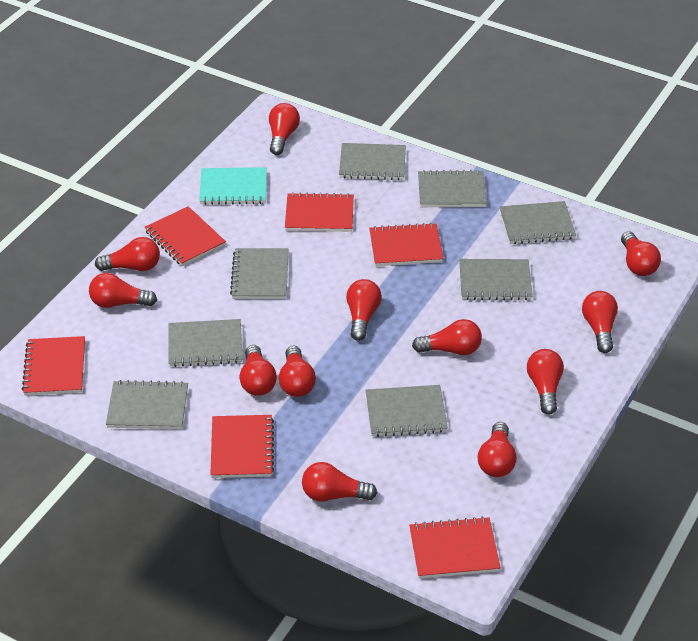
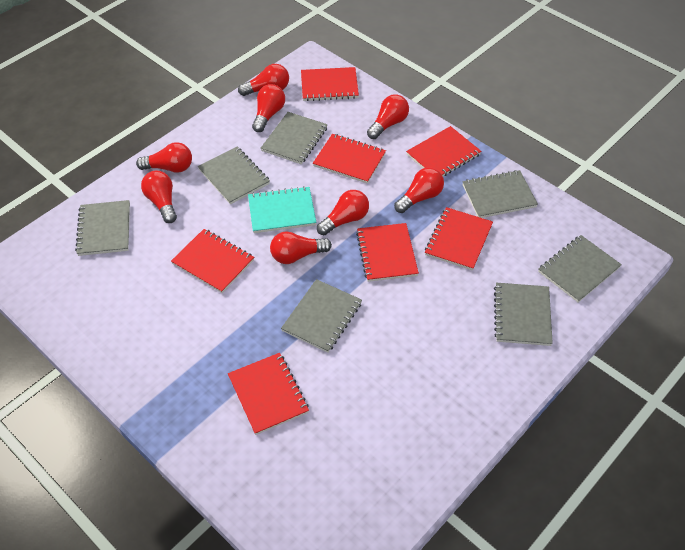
grey notebook: [106,380,188,429] [168,319,243,367] [230,248,288,299] [339,143,406,180] [366,385,448,437] [418,170,487,207] [459,259,532,300] [500,201,576,244] = 8 -> [75,200,130,256] [198,147,270,205] [261,112,328,164] [281,279,362,353] [462,170,538,218] [494,283,553,346] [538,235,622,302] = 7
red light bulb: [89,273,157,308] [95,237,160,271] [240,345,277,396] [269,103,300,155] [279,346,316,397] [302,462,377,502] [346,279,382,341] [412,319,482,355] [478,422,517,477] [527,349,564,415] [582,291,618,353] [621,232,661,276] = 12 -> [136,142,192,173] [141,171,177,223] [238,64,289,96] [252,84,285,132] [270,231,332,264] [317,190,369,235] [367,94,409,139] [394,167,444,213] = 8
red notebook: [22,336,85,396] [145,206,226,266] [210,415,274,478] [285,192,354,232] [369,223,444,266] [409,516,501,579] = 6 -> [171,229,254,293] [228,353,309,435] [301,67,359,101] [313,134,386,184] [356,223,419,282] [406,126,481,176] [425,207,493,270] = 7

